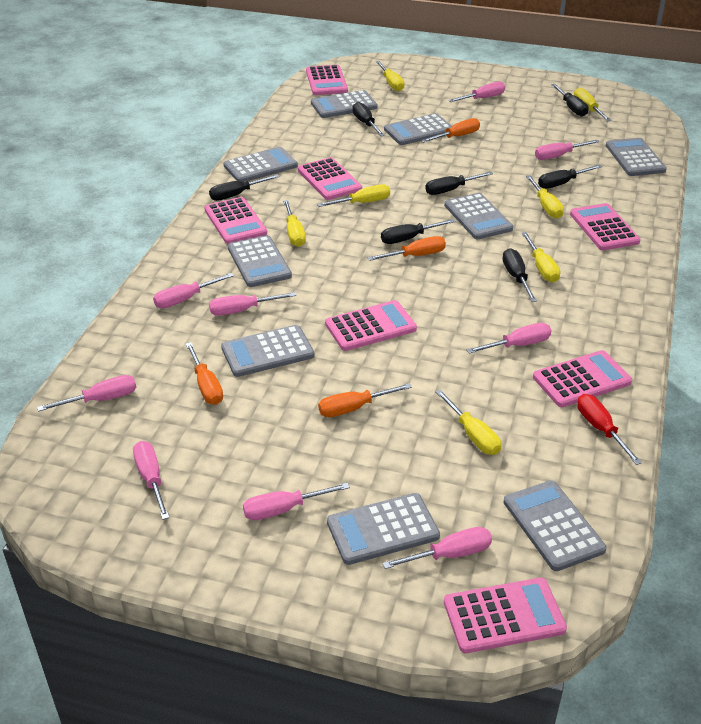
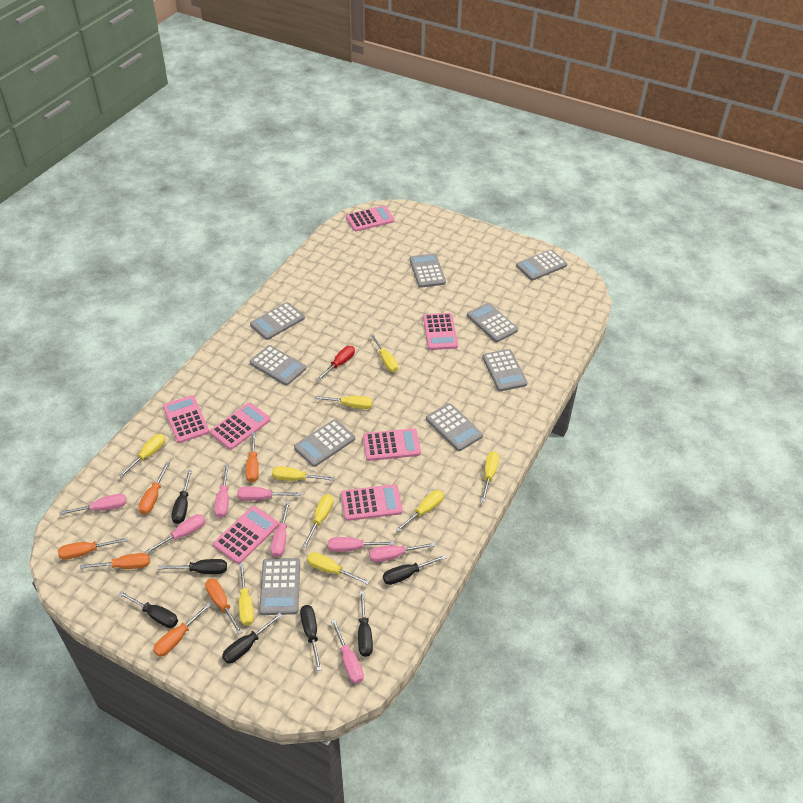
orange screwdriver: [186,342,223,405] [318,383,412,417] [367,236,446,261] [421,118,480,143] = 4 -> [58,538,127,560] [80,553,150,569] [138,462,170,514] [153,603,211,657] [205,578,243,634] [246,432,259,482] = 6
pink screwdriver: [37,375,136,411] [133,441,170,520] [153,273,234,308] [209,292,297,316] [243,483,350,520] [382,527,492,569] [448,82,505,102] [467,323,552,354] [535,140,599,160] = 9 -> [59,494,126,515] [145,514,205,554] [214,464,229,518] [237,487,301,501] [271,501,290,557] [328,537,394,552] [331,619,364,684] [369,542,435,562] = 8
yellow screwdriver: [283,200,306,247] [317,184,390,207] [376,61,405,91] [435,389,501,455] [521,232,560,282] [526,175,564,219] [574,88,611,122] = 7 -> [119,434,165,478] [239,564,254,626] [272,466,335,481] [302,494,334,548] [307,552,369,585] [315,396,373,409] [370,334,398,372] [396,490,444,532] [481,452,499,502] = 9

